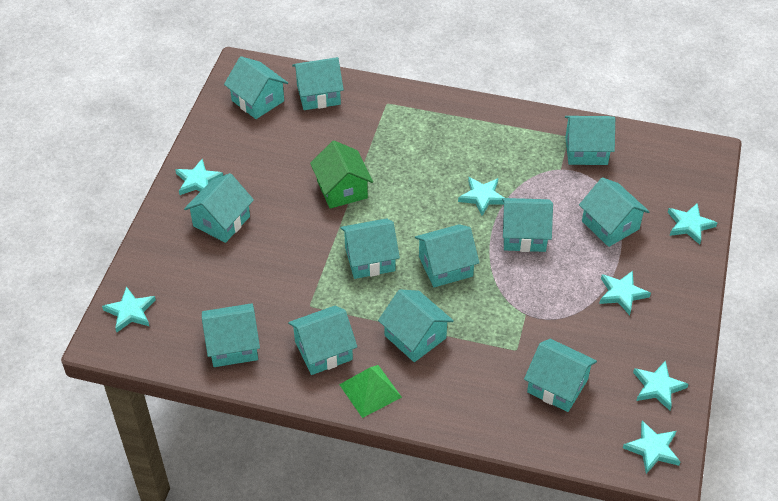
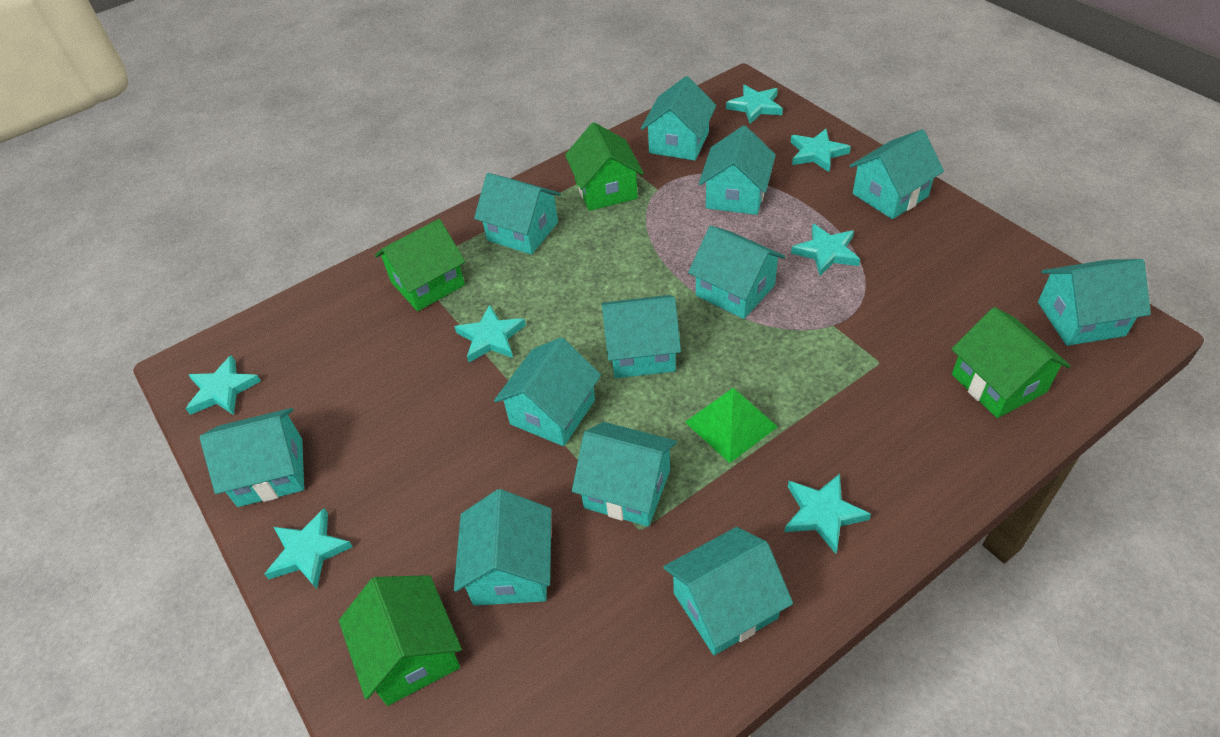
green house: [310,141,373,209] = 1 -> [339,575,462,706] [375,219,465,311] [565,122,644,211] [951,307,1071,418] = 4

